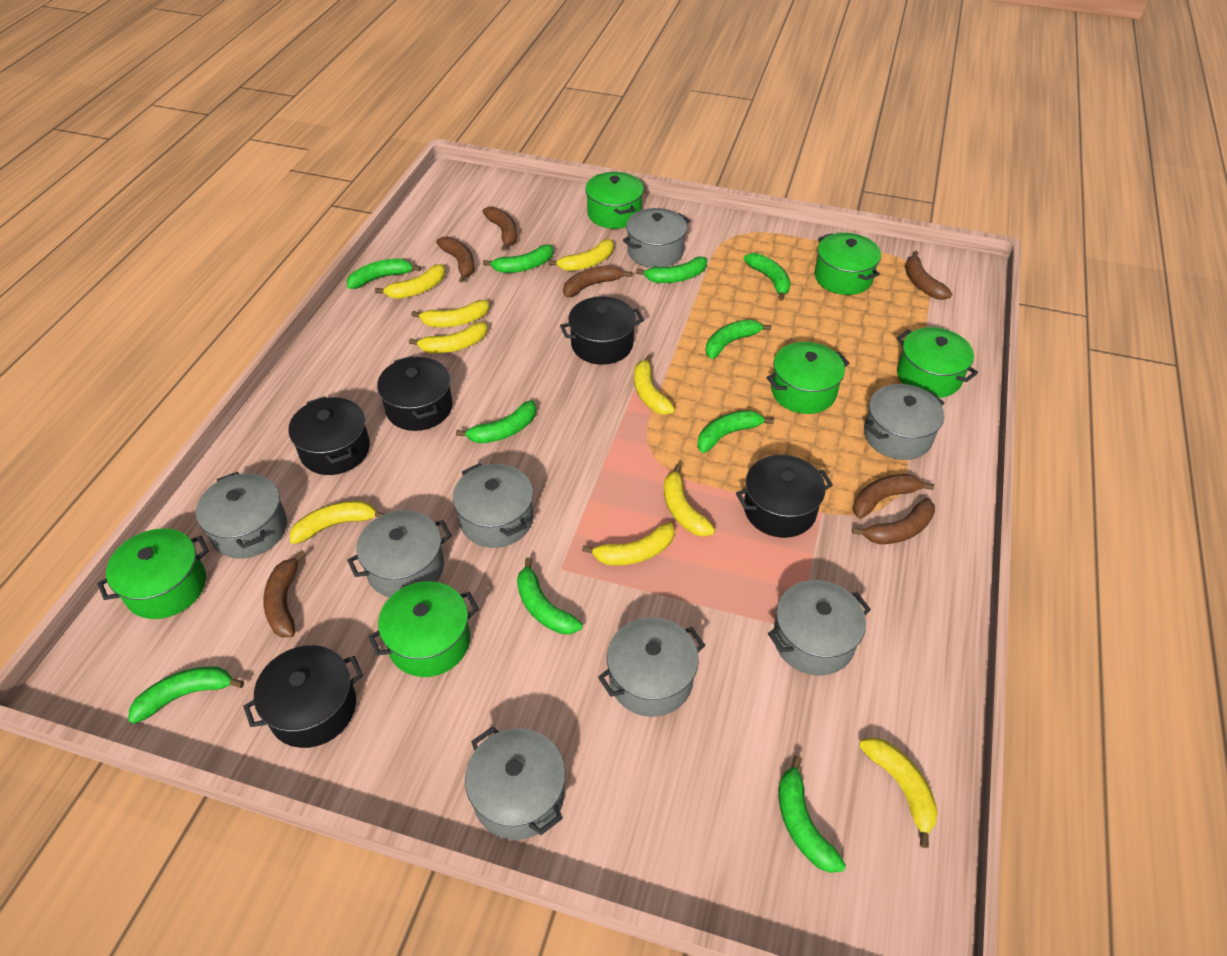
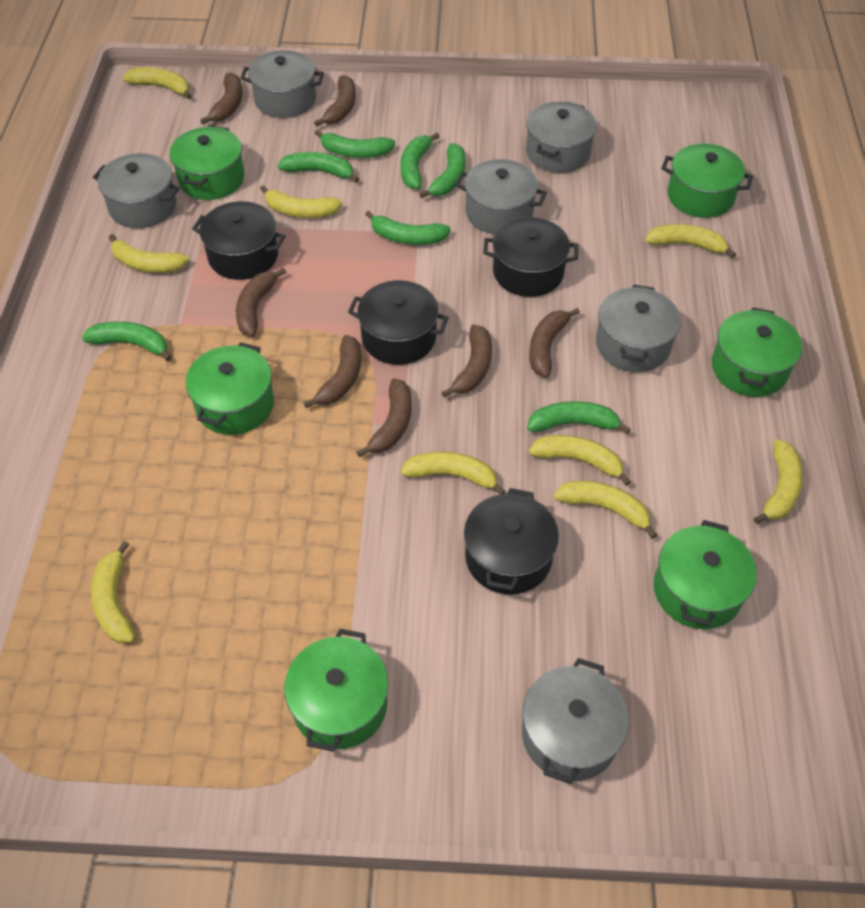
black pot: [243,645,363,748] [288,396,370,475] [377,356,452,431] [560,297,644,365] [736,455,833,538] = 5 -> [192,201,286,280] [348,280,449,365] [464,488,559,595] [483,217,578,297] = 4
green banana: [128,666,244,724] [347,259,421,289] [456,400,536,444] [483,245,553,273] [517,557,583,634] [636,256,707,283] [697,410,774,453] [706,320,771,359] [744,253,791,301] [779,755,846,873] = 10 -> [82,322,172,362] [277,152,359,182] [315,130,395,158] [365,211,451,245] [401,133,440,189] [419,143,466,198] [527,401,631,434] = 7
grey pot: [196,472,287,558] [347,510,452,598] [453,463,533,548] [465,726,566,840] [598,617,705,717] [623,208,690,268] [768,580,871,676] [864,384,944,460] = 8 -> [93,153,180,228] [240,50,324,118] [455,159,547,234] [522,658,629,784] [526,102,597,173] [596,285,681,372] = 6

